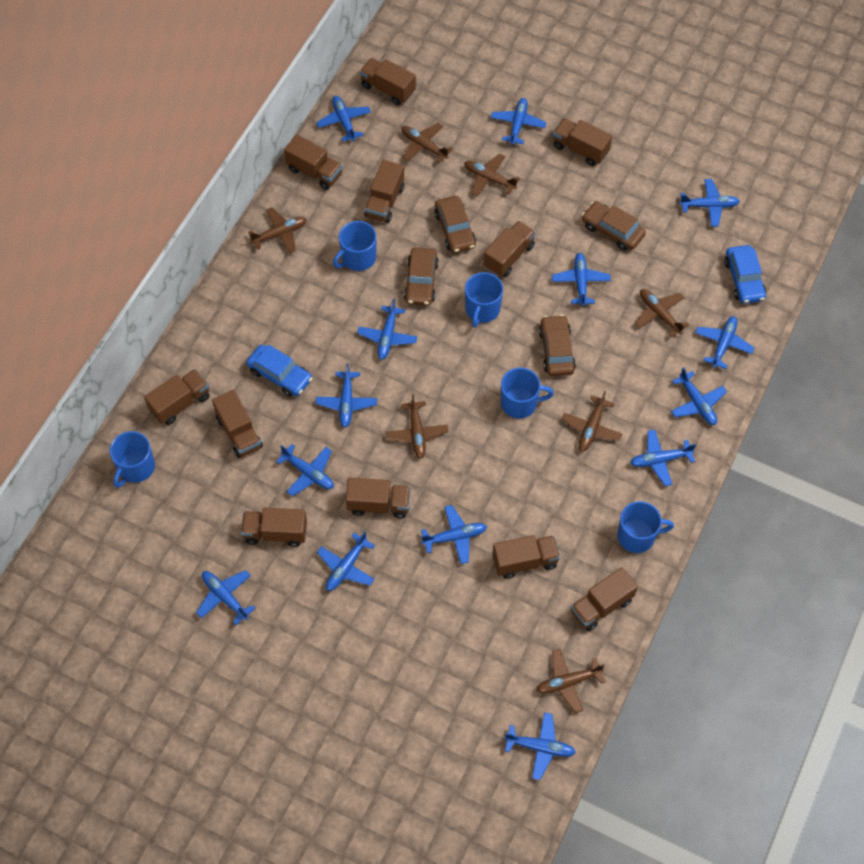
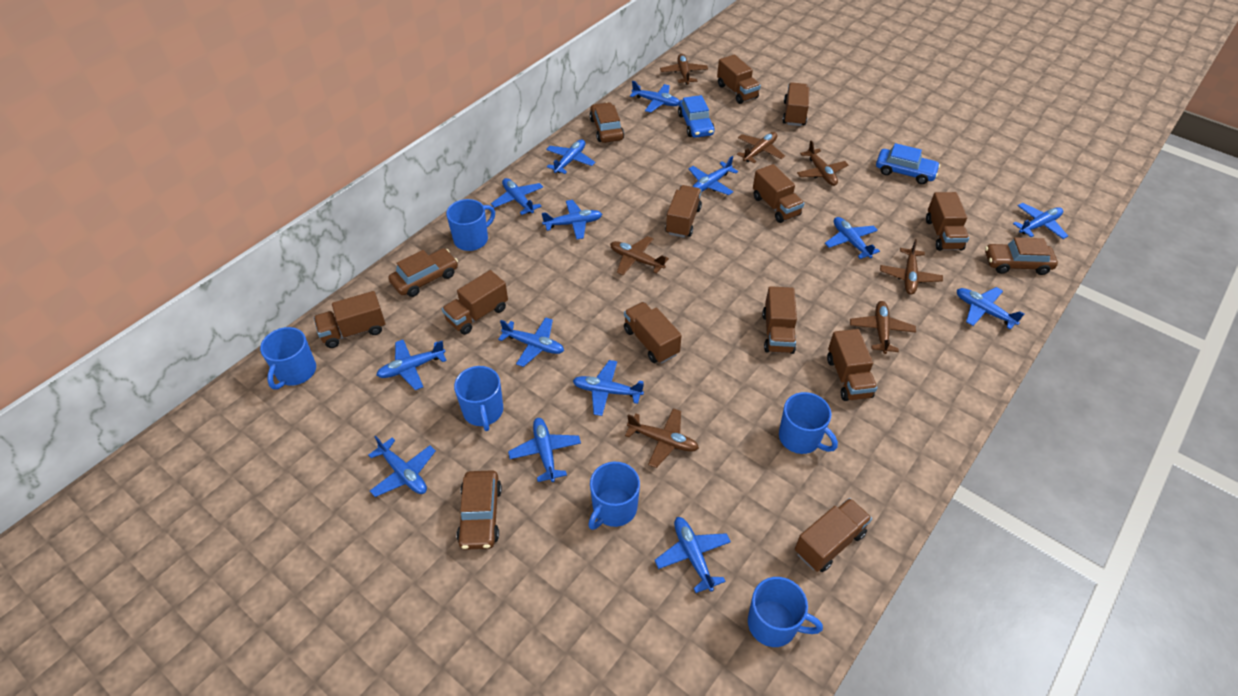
blue mug: [110,431,155,488] [333,221,377,271] [465,272,503,327] [501,368,554,419] [618,501,674,553] = 5 -> [260,327,316,389] [446,199,495,251] [454,366,503,431] [588,462,640,530] [748,577,823,647] [779,392,838,454] = 6

